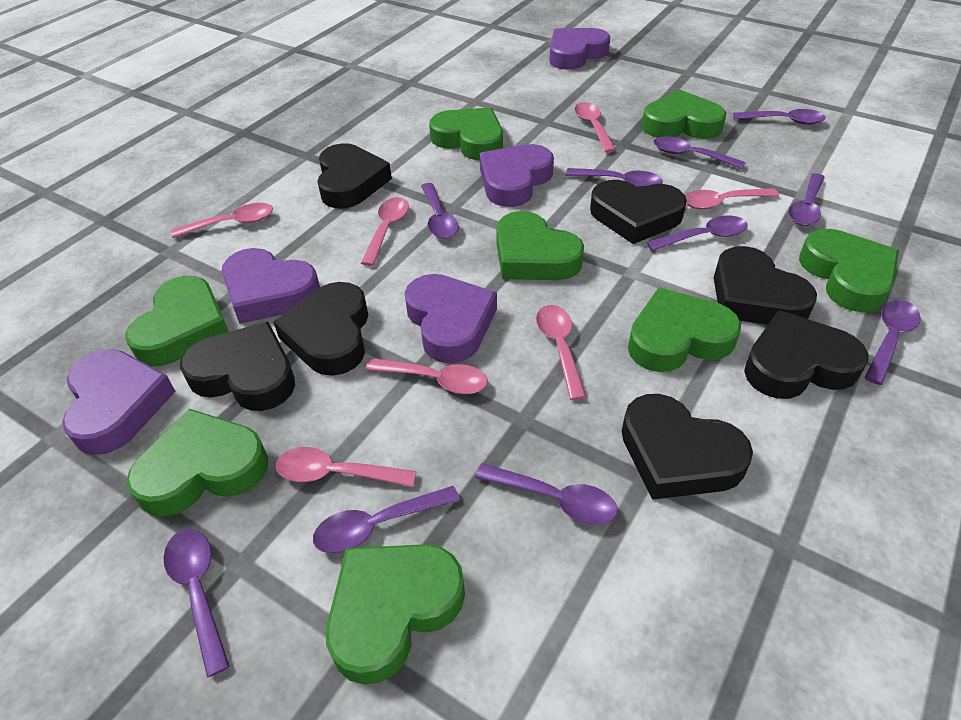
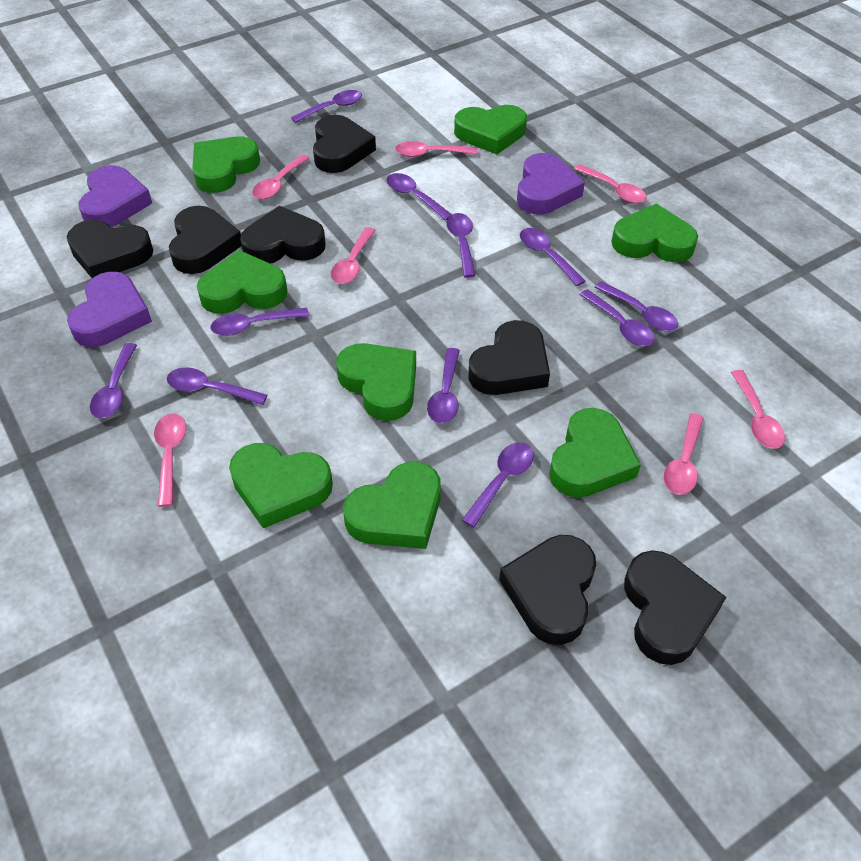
purple heart: [62,349,176,455] [222,248,320,324] [404,274,497,363] [479,144,554,207] [549,28,610,70] = 5 -> [67,272,152,347] [79,165,152,227] [517,153,585,214] = 3
purple spoon: [163,529,230,678] [313,486,460,553] [421,183,459,239] [475,463,618,525] [566,168,663,187] [646,216,748,251] [653,136,746,169] [733,109,826,125] [788,173,825,226] [864,300,921,385] = 10 -> [90,343,137,418] [167,367,267,405] [210,308,309,336] [291,90,362,123] [386,173,452,221] [427,348,460,423] [447,213,476,278] [462,442,534,528] [520,228,585,286] [579,289,655,346] [594,281,678,331] = 11

